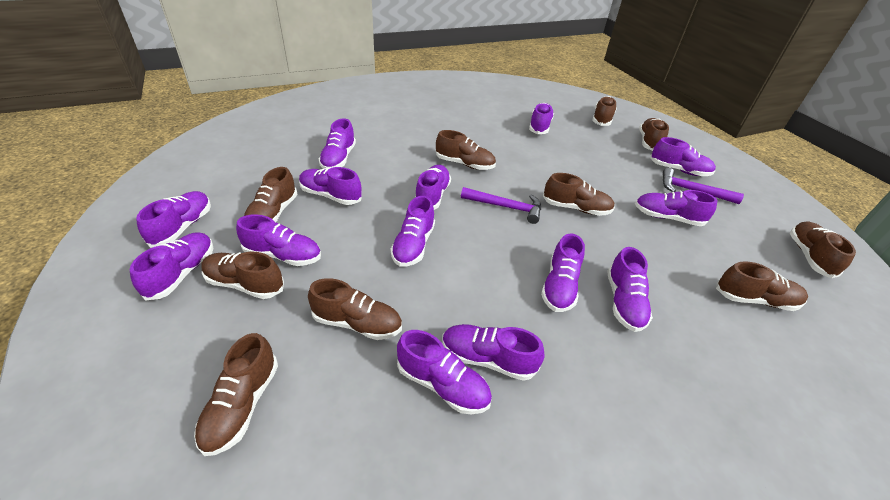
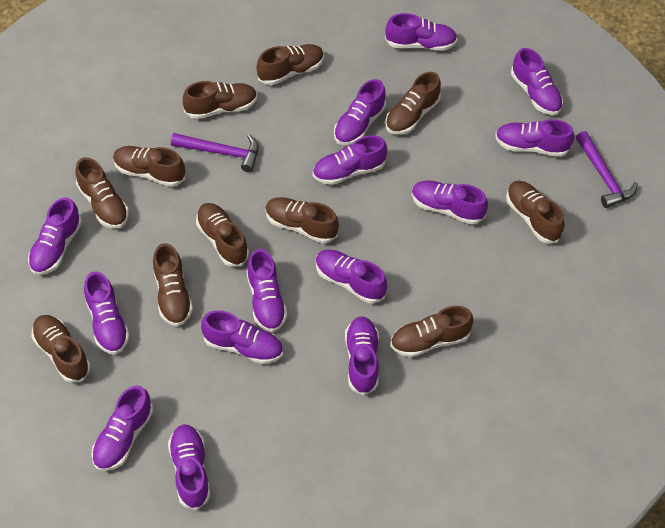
brown shoe: [194,333,278,456] [201,252,284,299] [244,167,298,222] [308,278,402,340] [436,130,496,170] [543,173,615,216] [592,96,617,126] [639,118,669,151] [716,261,808,311] [790,222,856,278] = 10 -> [32,315,90,383] [75,157,129,229] [113,146,185,187] [153,243,193,326] [183,81,257,119] [196,203,249,267] [257,44,324,85] [265,197,339,243] [385,72,441,134] [390,306,473,357] [506,181,564,243] = 11

